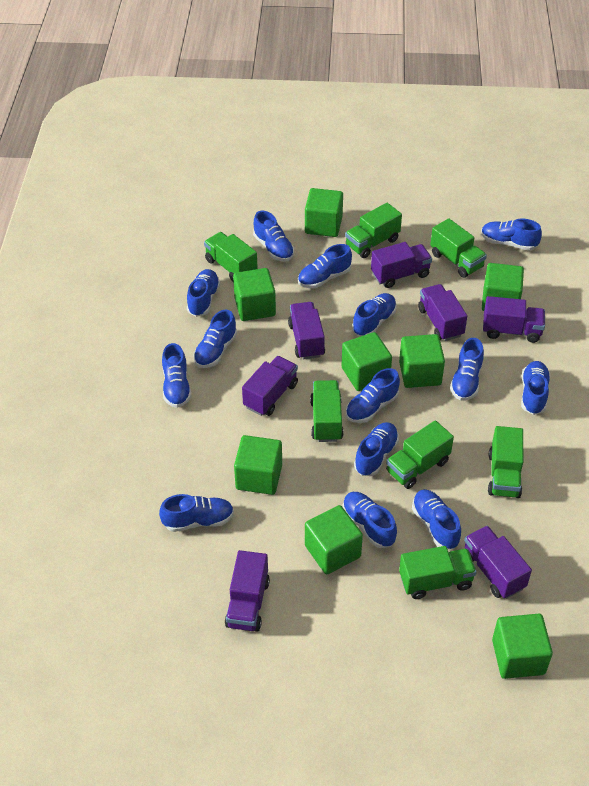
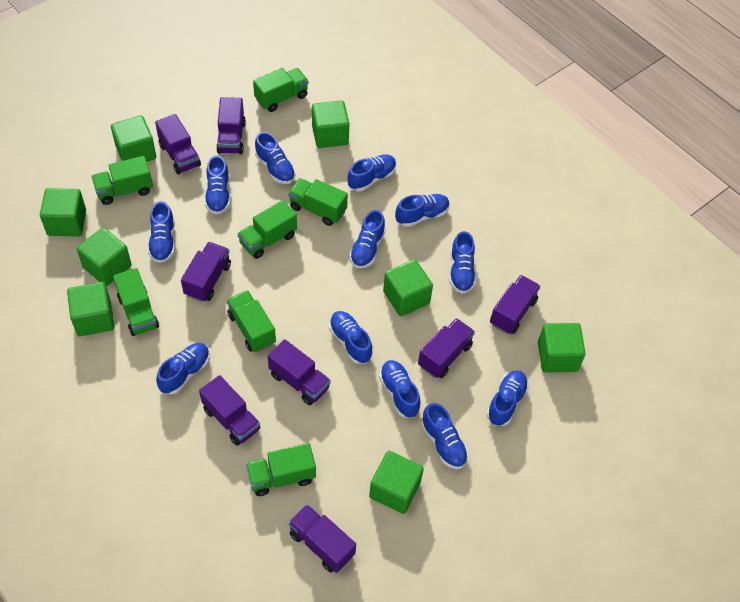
blue shoe: [159,494,234,532] [162,343,191,408] [187,269,220,317] [194,310,237,368] [253,211,294,262] [298,244,352,288] [343,492,397,548] [346,368,400,423] [352,293,397,336] [354,422,399,476] [412,489,461,549] [450,338,484,401] [481,219,542,250] [521,361,550,415] = 14 -> [148,201,175,263] [156,343,210,395] [205,155,230,215] [255,132,295,184] [329,311,373,364] [348,154,396,191] [349,210,386,269] [379,360,421,418] [395,194,450,227] [421,403,468,469] [450,231,476,294] [487,370,529,426] = 12
purple truck: [225,550,270,632] [242,356,298,416] [288,302,325,359] [371,242,432,288] [418,284,467,341] [464,526,532,599] [483,296,545,343] = 7 -> [155,114,201,174] [181,242,231,302] [199,375,260,446] [216,97,246,154] [268,339,331,405] [288,504,356,573] [418,318,475,378] [490,275,541,334] = 8

